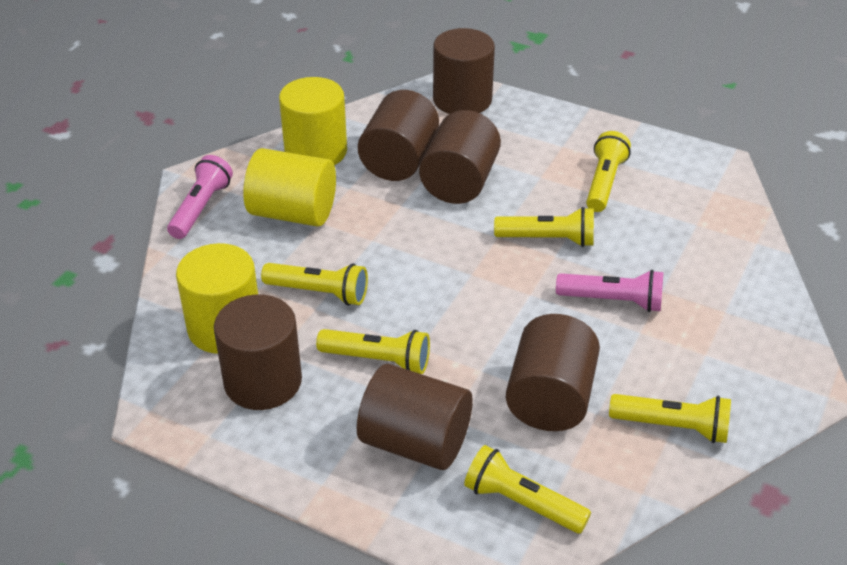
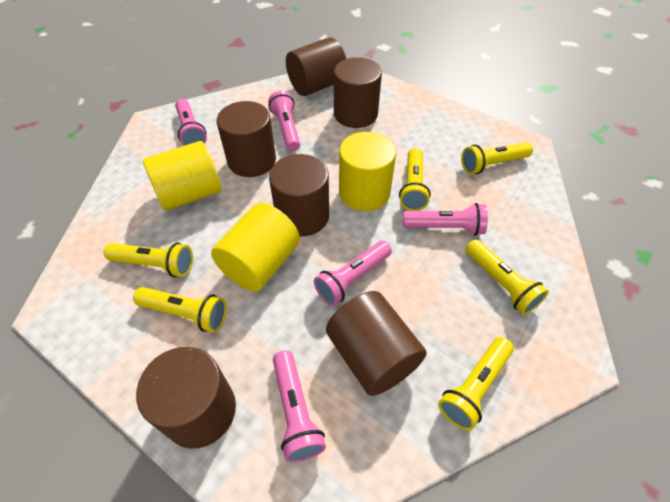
pink flashlight: [167,155,233,239] [556,270,663,312] = 2 -> [175,99,207,146] [268,91,300,152] [273,350,326,462] [314,241,392,306] [403,203,488,236] = 5

